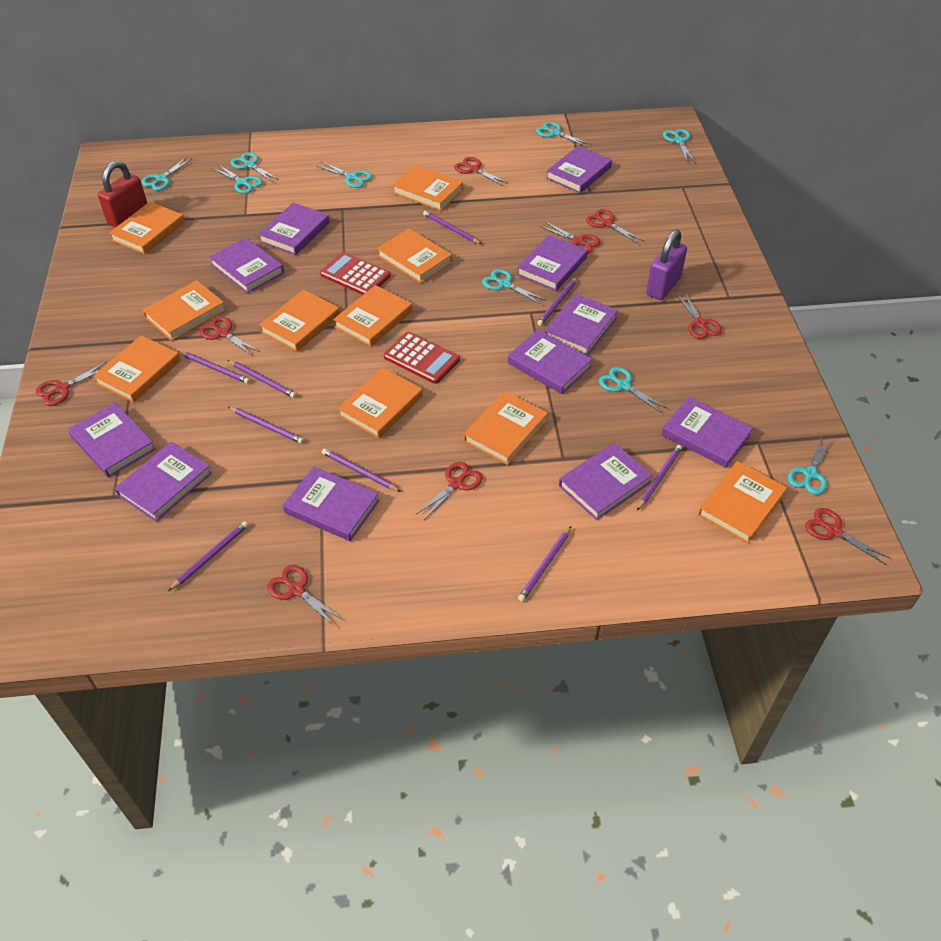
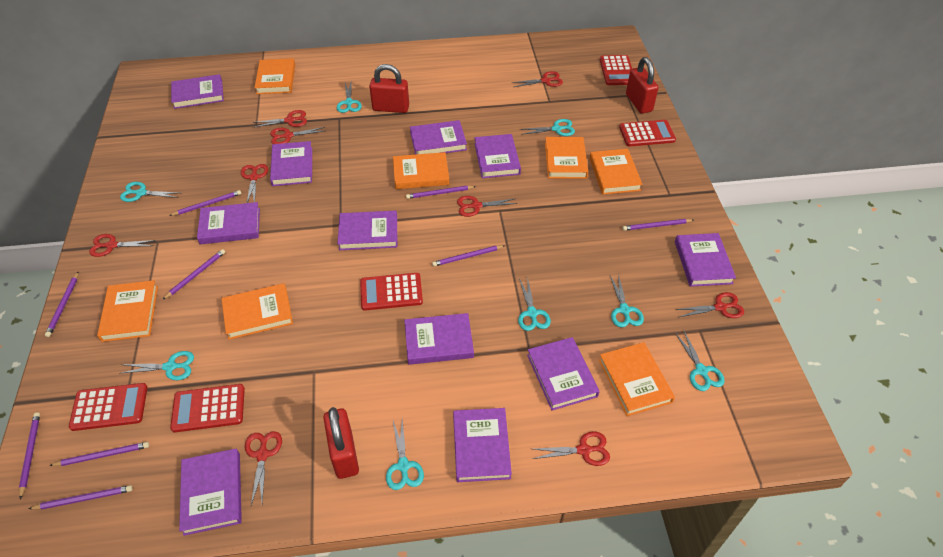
orange book: [93,335,181,403] [109,202,185,254] [142,280,226,341] [259,289,340,352] [333,285,412,347] [337,367,423,439] [377,228,452,283] [392,165,463,211] [464,391,548,465] [698,461,787,544] = 10 -> [97,280,158,342] [222,283,293,340] [254,58,295,94] [393,152,449,189] [545,137,588,179] [589,149,643,195] [599,342,675,416] = 7
purple padlock: [646,229,687,300] = 1 -> none = 0
red calculator: [320,252,391,295] [384,332,460,384] = 2 -> [69,383,148,431] [170,384,245,432] [360,273,423,311] [600,55,632,85] [619,120,676,147] = 5
red padlock: [98,161,147,228] = 1 -> [323,407,359,479] [369,64,409,113] [626,57,659,114] = 3
turquoise scissors: [141,157,192,191] [212,165,263,194] [231,152,279,182] [316,162,372,188] [482,269,546,304] [536,122,590,147] [599,367,668,413] [663,129,695,163] [788,436,832,495] = 9 -> [120,182,179,202] [121,351,194,380] [336,80,362,113] [386,418,424,490] [518,276,551,331] [520,119,575,136] [610,274,644,328] [675,331,725,391] = 8

